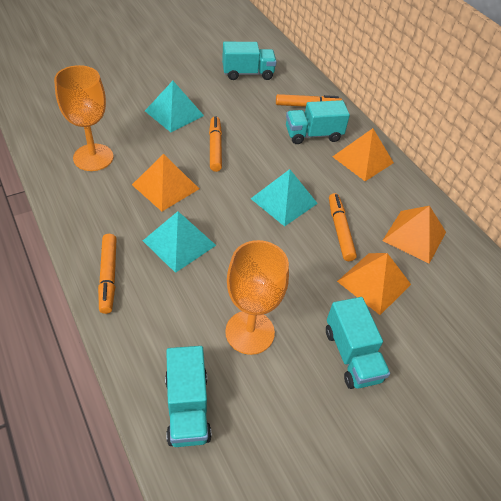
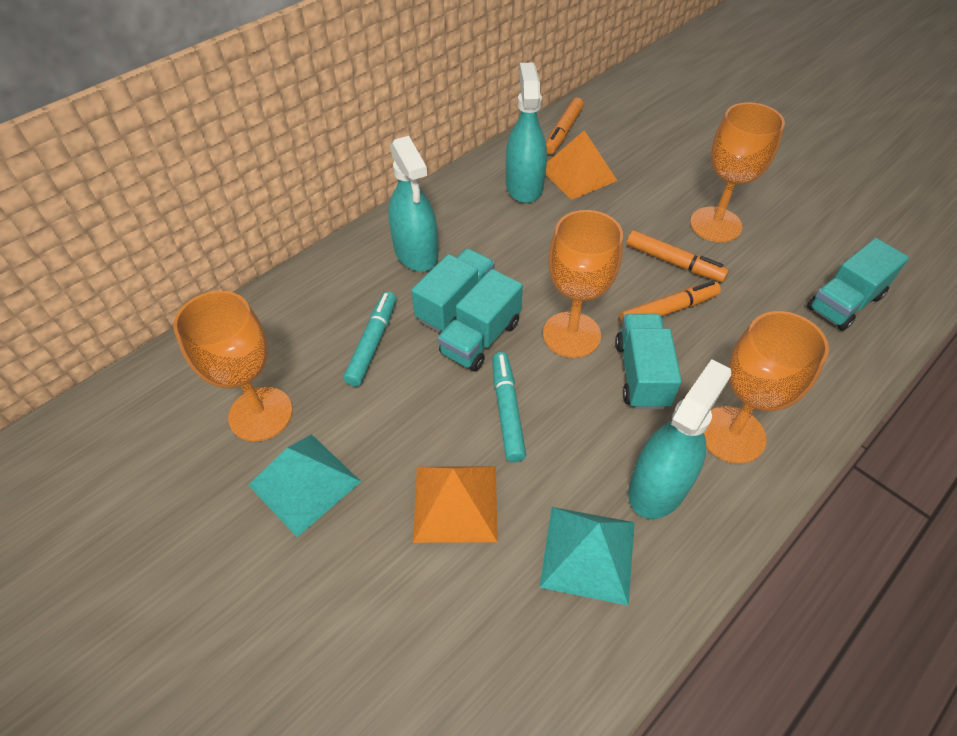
orange goblet: [54,65,113,171] [225,240,289,355] = 2 -> [173,291,293,442] [543,210,623,358] [690,102,785,242] [704,311,829,464] = 4
orange marker: [98,234,117,314] [209,117,222,172] [276,94,342,107] [329,193,357,261] = 4 -> [546,98,584,154] [620,281,721,325] [626,230,729,282] = 3
orange pyramid: [132,154,199,211] [332,128,394,181] [337,253,411,315] [382,206,446,264] = 4 -> [413,466,498,543] [545,130,617,200] = 2
turquoise marker: none = 0 -> [343,292,396,387] [492,352,526,462] = 2
turquoise pyramid: [143,211,216,273] [145,81,204,132] [251,169,318,227] = 3 -> [248,434,361,537] [539,507,635,606] = 2
turquoise spray bottle: none = 0 -> [388,136,438,272] [506,62,547,203] [628,359,732,519] = 3

